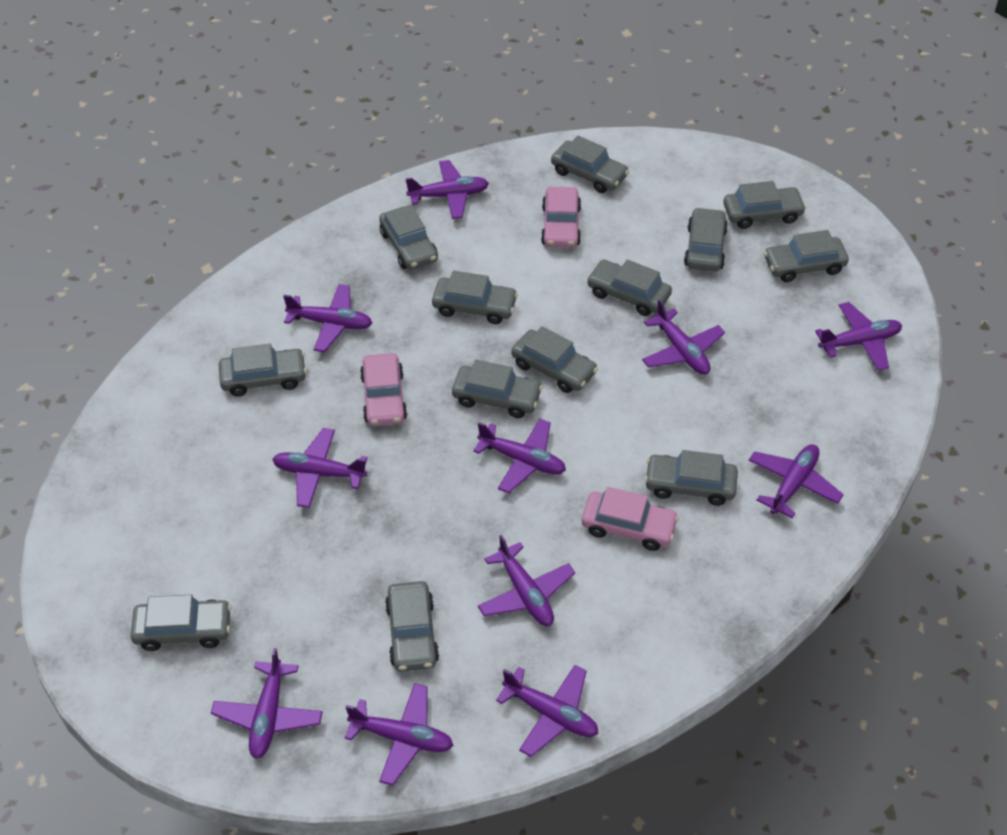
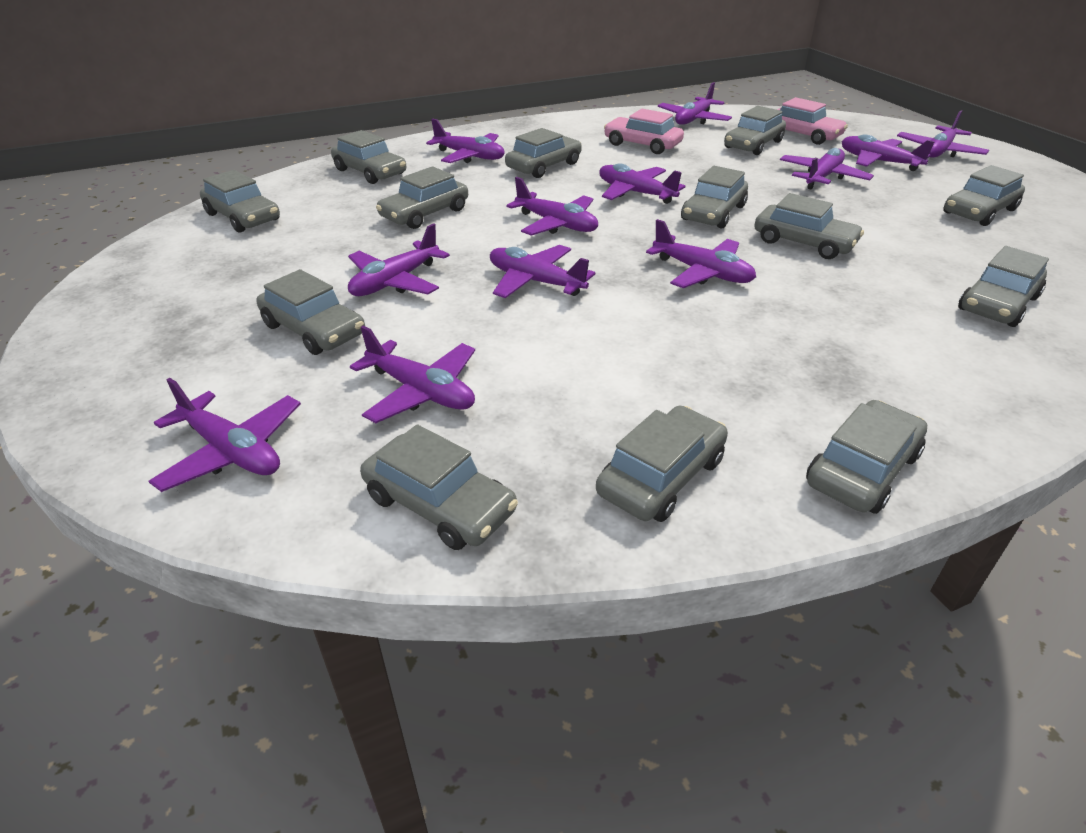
pink car: [360,353,407,426] [541,187,581,248] [582,487,679,551] = 3 -> [604,109,684,154] [777,97,848,145] = 2
purple plane: [211,648,323,759] [272,428,368,508] [283,284,372,352] [345,683,454,786] [406,160,489,219] [473,419,566,493] [478,535,575,626] [496,665,599,757] [642,300,725,375] [749,444,844,518] [815,302,902,371] = 11 -> [149,378,301,492] [348,223,450,296] [350,326,475,423] [426,119,505,163] [490,245,595,298] [507,177,598,236] [599,163,685,204] [646,219,756,288] [658,82,732,125] [780,148,874,190] [841,134,935,171] [897,110,989,158] = 12

